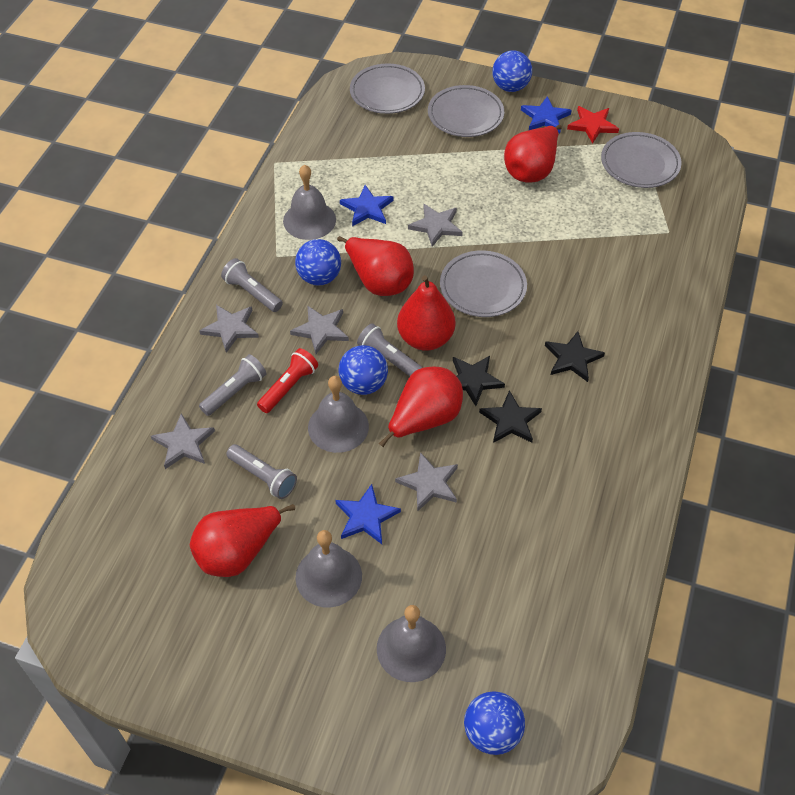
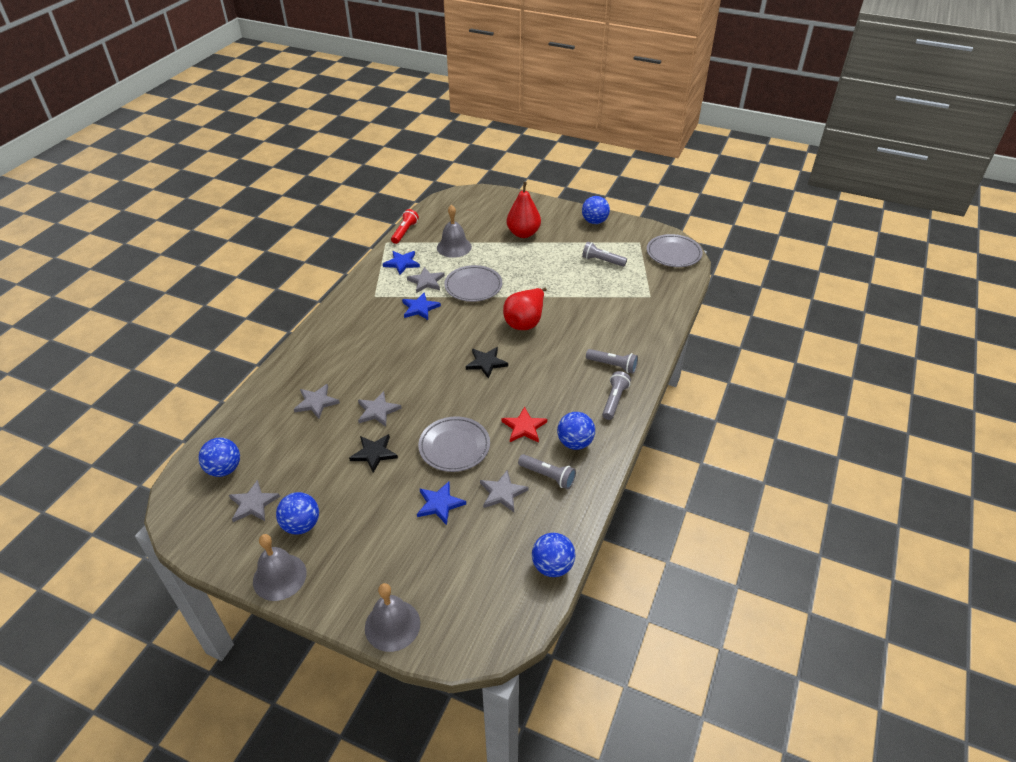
black star: [453,356,505,406] [479,390,542,443] [545,331,605,382] = 3 -> [349,434,398,473] [466,347,508,379] = 2
blue ball: [295,239,341,286] [339,345,388,395] [464,691,525,755] [492,50,532,92] = 4 -> [198,438,240,477] [276,492,319,535] [532,533,575,577] [557,412,595,450] [582,196,610,224] = 5
grey bell: [283,164,336,240] [295,530,362,607] [308,376,369,453] [377,605,446,682] = 4 -> [253,534,307,601] [365,583,420,652] [437,205,472,258] = 3
grey plate: [350,63,425,114] [428,85,504,137] [440,250,527,317] [601,132,682,188] = 4 -> [418,416,490,472] [444,265,502,302] [647,234,703,267] = 3
red pear: [190,504,295,577] [337,236,414,296] [379,366,463,447] [397,275,455,351] [504,125,562,183] = 5 -> [503,288,547,330] [507,182,541,238] = 2

